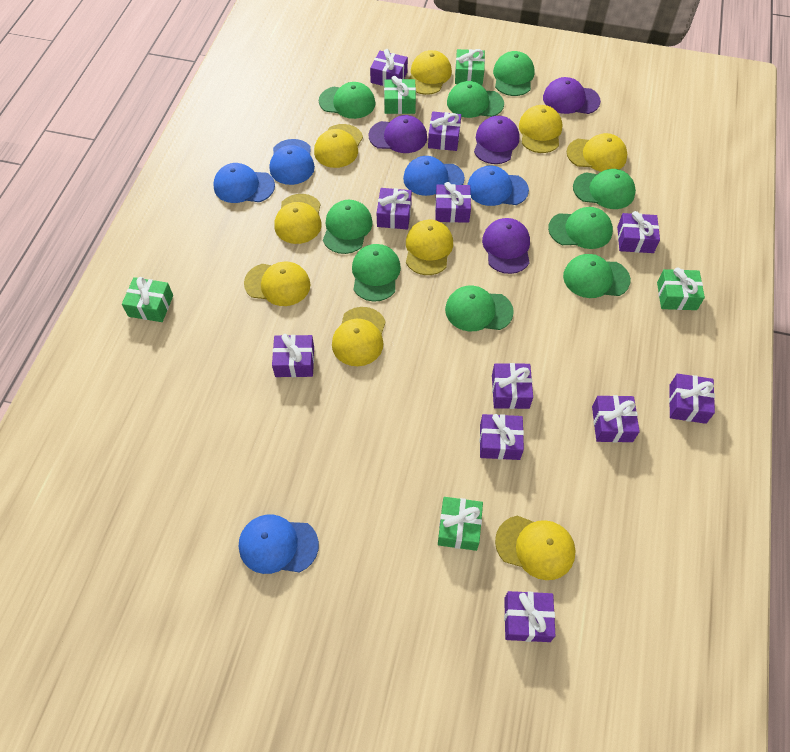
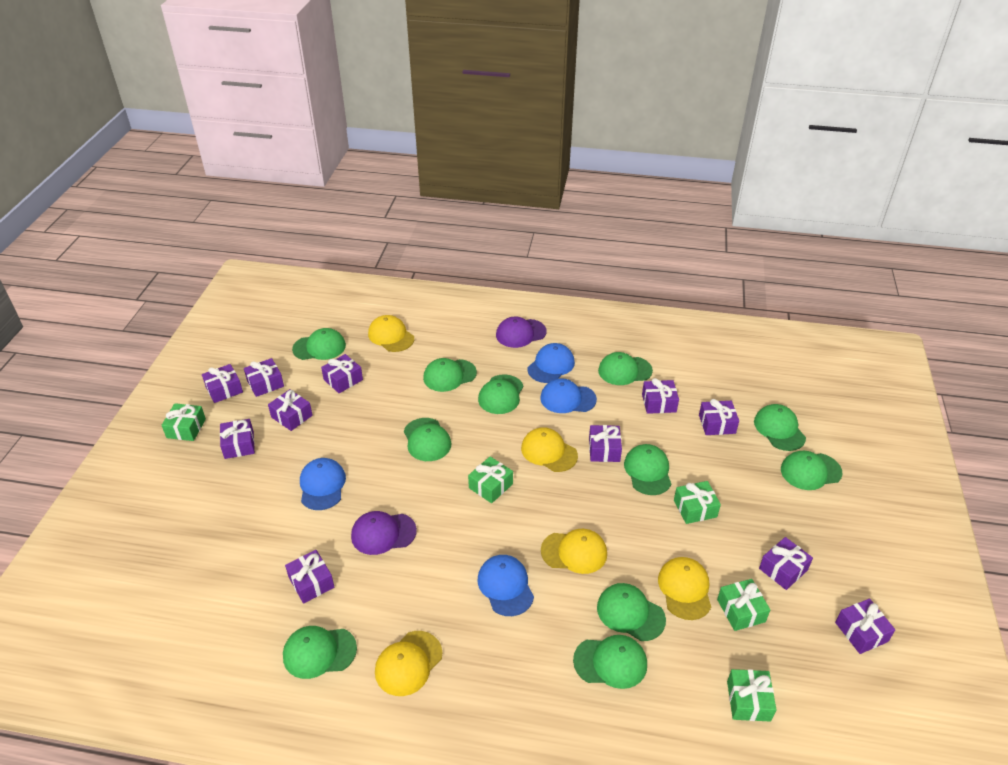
blue cap: [213,163,275,203] [239,514,319,574] [270,139,315,185] [403,156,465,196] [467,166,529,206] = 5 -> [300,458,346,510] [478,555,534,616] [528,343,575,383] [540,378,597,413] = 4
green cap: [319,82,375,119] [323,200,373,254] [352,244,401,302] [445,286,514,331] [447,81,504,118] [493,51,535,96] [548,207,613,249] [563,254,631,298] [573,169,636,209] = 9 -> [283,626,357,679] [292,328,346,360] [404,418,451,461] [423,358,477,392] [478,374,524,414] [573,635,647,689] [597,583,666,641] [598,352,653,385] [624,444,671,495] [754,404,806,451] [781,451,842,490] = 11
purple cap: [369,115,427,153] [474,116,519,164] [482,218,530,274] [543,77,601,114] = 4 -> [351,511,417,555] [496,317,547,348] = 2
yellow cap: [244,261,311,306] [275,194,322,244] [314,124,363,168] [332,307,386,366] [406,220,453,275] [409,50,452,95] [495,516,576,580] [519,105,562,153] [567,133,627,172] = 9 -> [368,315,414,352] [375,631,443,696] [521,427,578,472] [541,529,607,574] [658,557,711,620] = 5

